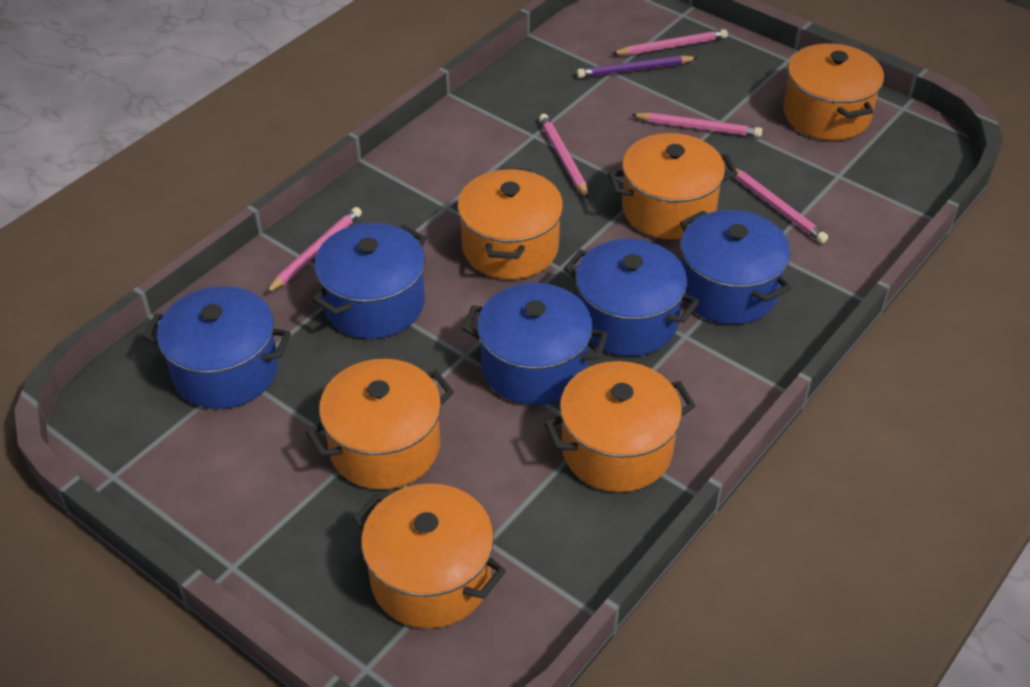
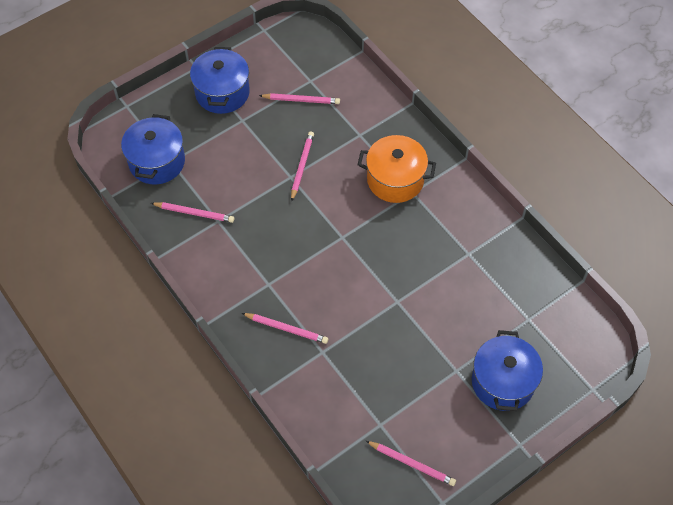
blue pot: [143,286,291,409] [312,223,426,339] [462,283,608,405] [564,239,699,356] [680,210,791,325] = 5 -> [121,114,185,185] [190,47,250,114] [472,330,543,411] = 3
orange pot: [306,359,454,490] [353,483,506,629] [457,168,563,279] [544,361,696,492] [608,133,738,240] [783,43,884,140] = 6 -> [358,135,436,203] = 1
purple pencil: [577,55,698,78] = 1 -> none = 0

